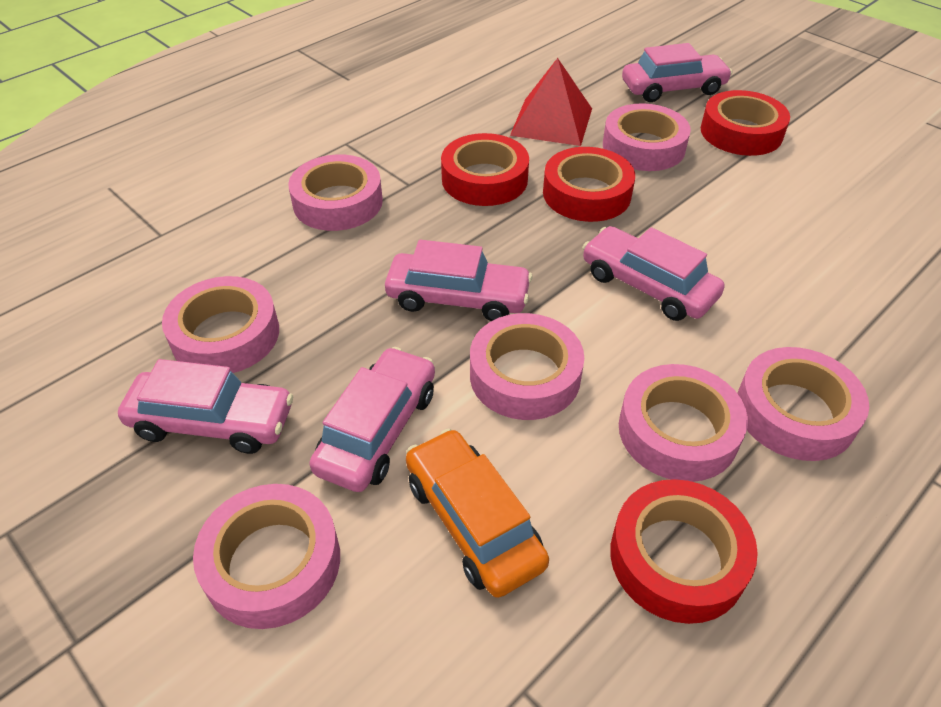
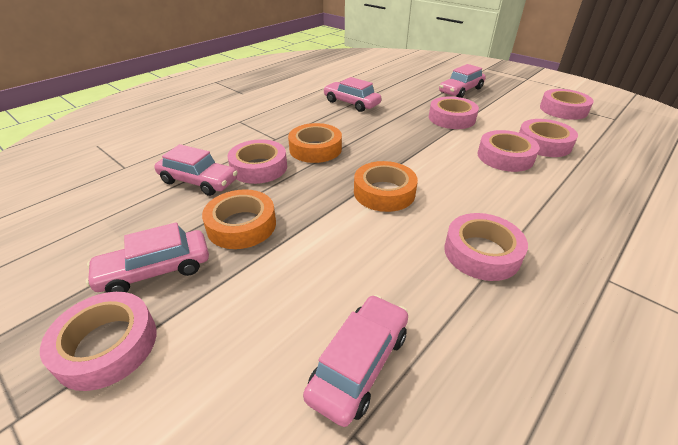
orange car: [406,429,549,598] = 1 -> none = 0
orange tape: none = 0 -> [202,189,276,249] [288,123,342,163] [354,161,418,212] = 3
red pyramid: [510,58,592,146] = 1 -> none = 0
red tape: [441,133,529,206] [543,147,635,222] [610,479,758,624] [701,90,790,156] = 4 -> none = 0

